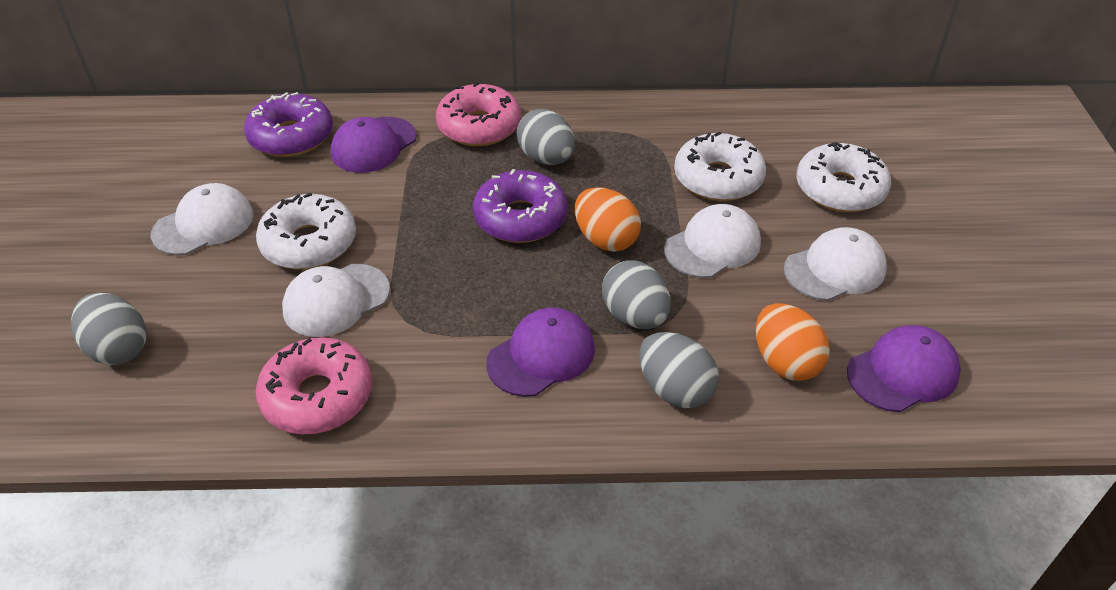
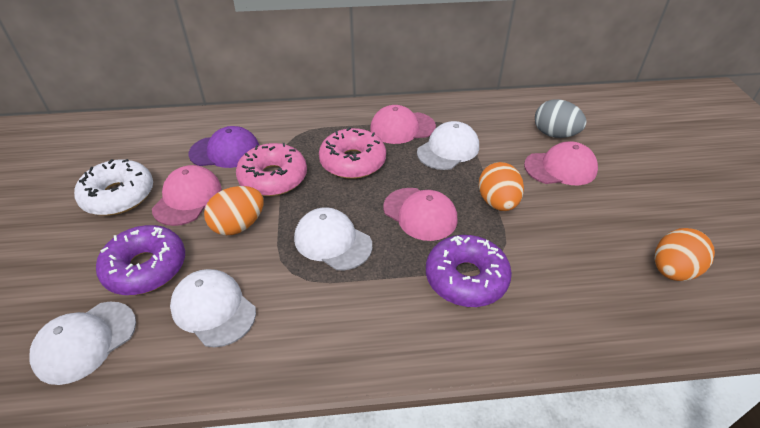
grey egg: [71,293,146,365] [517,109,575,165] [602,260,671,329] [639,332,719,408] = 4 -> [535,99,587,138] = 1
orange egg: [575,187,641,252] [756,303,830,381] = 2 -> [204,186,264,235] [479,162,524,211] [654,228,715,281] = 3
pink cap: none = 0 -> [152,165,221,226] [370,105,436,144] [383,188,458,241] [524,141,598,185] = 4
purple cap: [331,117,417,173] [486,308,595,397] [847,325,961,412] = 3 -> [188,126,259,168] = 1
white donut: [256,193,356,270] [674,132,766,201] [796,142,891,212] = 3 -> [74,159,153,216] = 1

